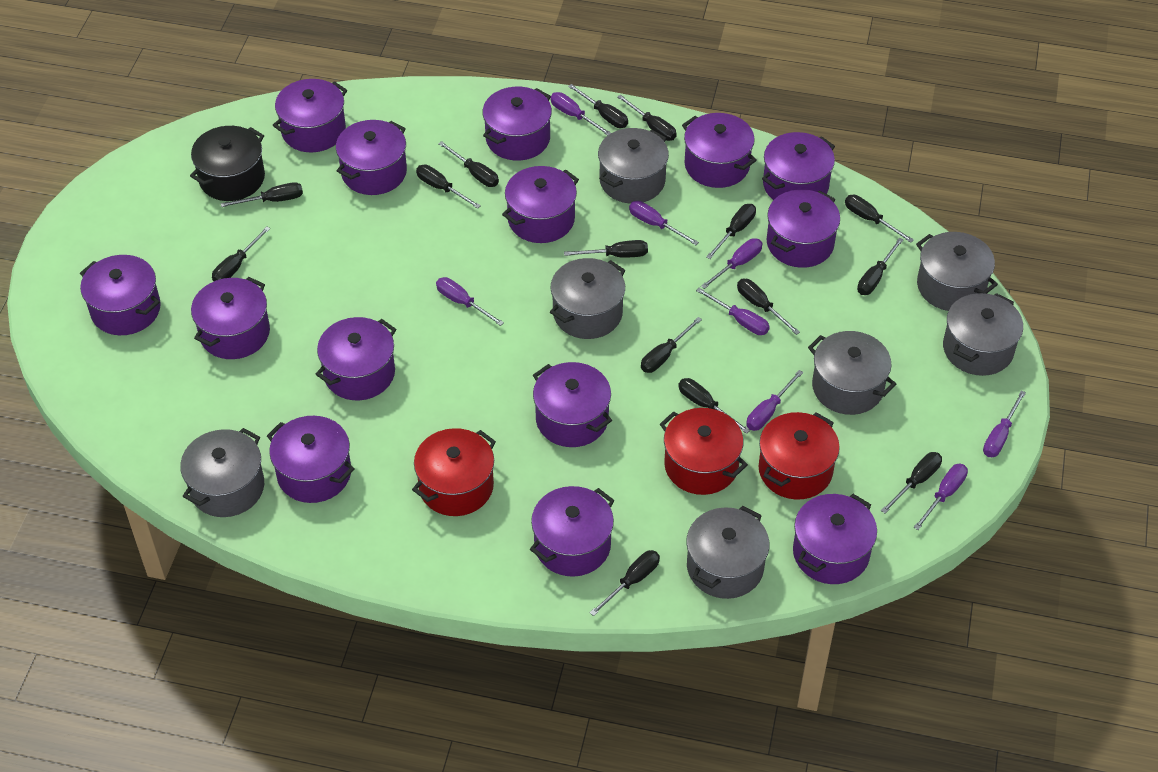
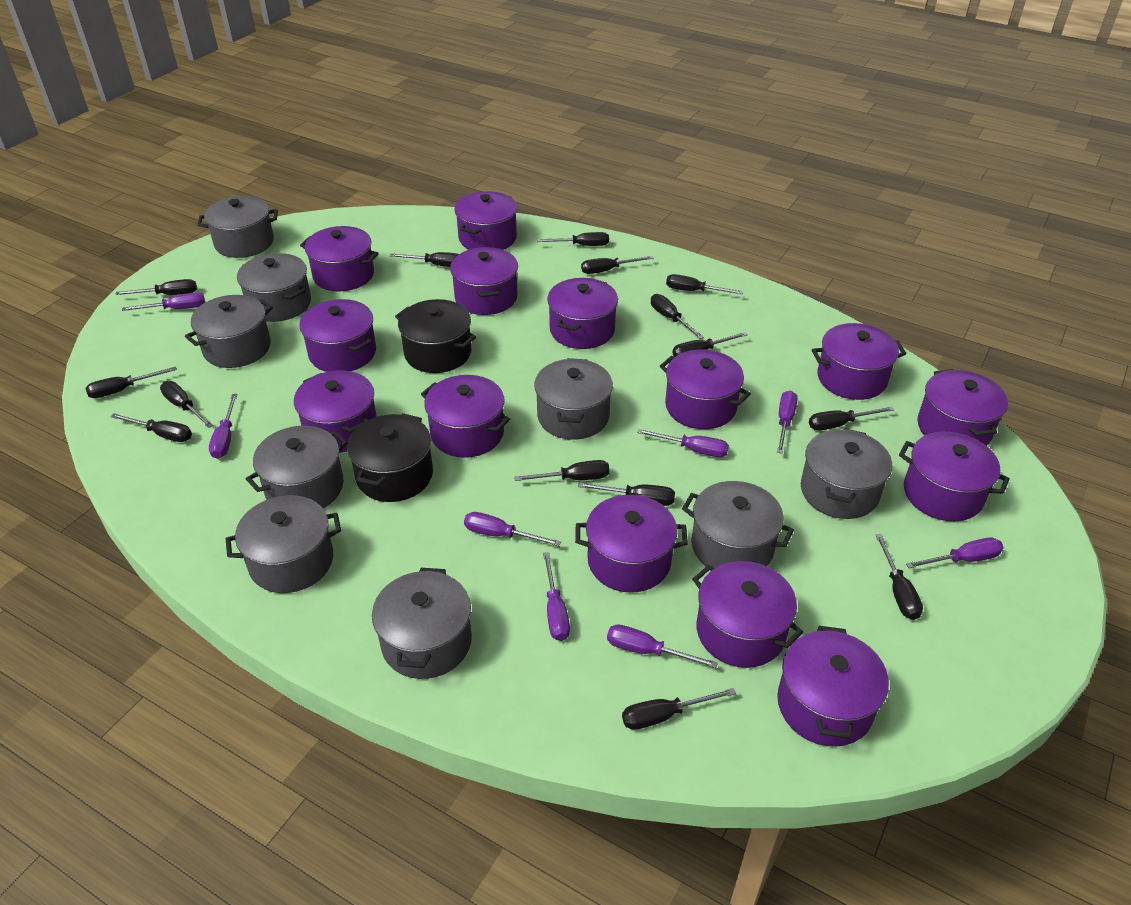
black pot: [190,126,265,201] = 1 -> [347,413,433,502] [395,299,476,373] = 2
grey pot: [180,428,264,517] [550,258,626,339] [598,128,669,204] [686,506,769,599] [808,331,896,415] [916,232,998,311] [943,293,1023,376] = 7 -> [185,295,273,368] [198,196,278,258] [226,495,341,593] [237,253,311,322] [246,426,348,508] [372,568,472,679] [534,358,613,440] [682,481,794,568] [801,428,892,519] = 9
red pot: [412,428,496,516] [660,408,748,495] [758,412,840,500] = 3 -> none = 0

